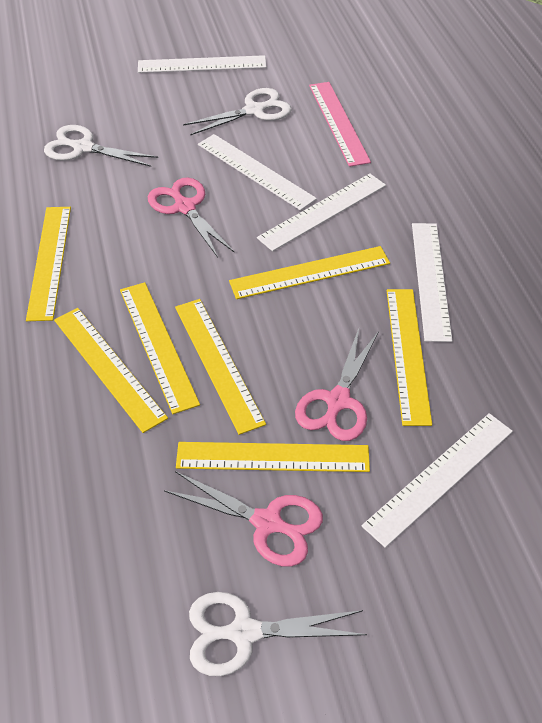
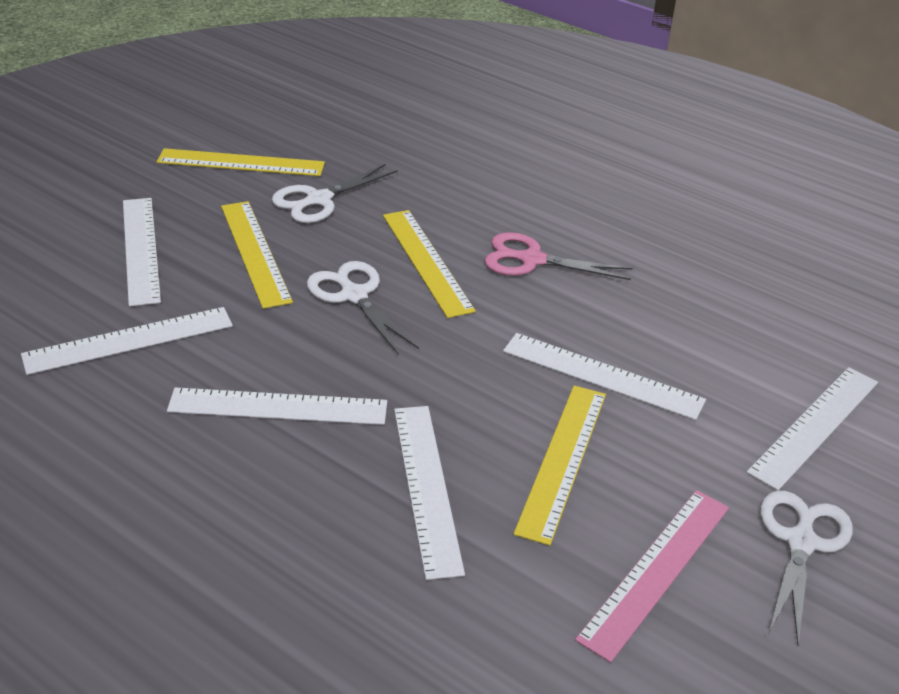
pink scissors: [148,177,234,258] [164,471,323,567] [295,328,379,441] = 3 -> [485,232,633,280] = 1
white ruler: [138,55,267,73] [198,134,317,211] [257,173,386,251] [362,413,513,548] [412,223,452,342] = 5 -> [21,307,233,375] [123,198,161,306] [167,387,387,425] [394,406,465,580] [503,333,706,420] [747,367,878,491] = 6
yellow ruler: [26,207,71,321] [54,308,168,433] [120,282,200,414] [175,299,266,435] [176,442,370,472] [229,246,390,299] [387,289,432,426] = 7 -> [157,148,325,176] [221,201,293,309] [383,210,476,318] [514,386,606,546] = 4

